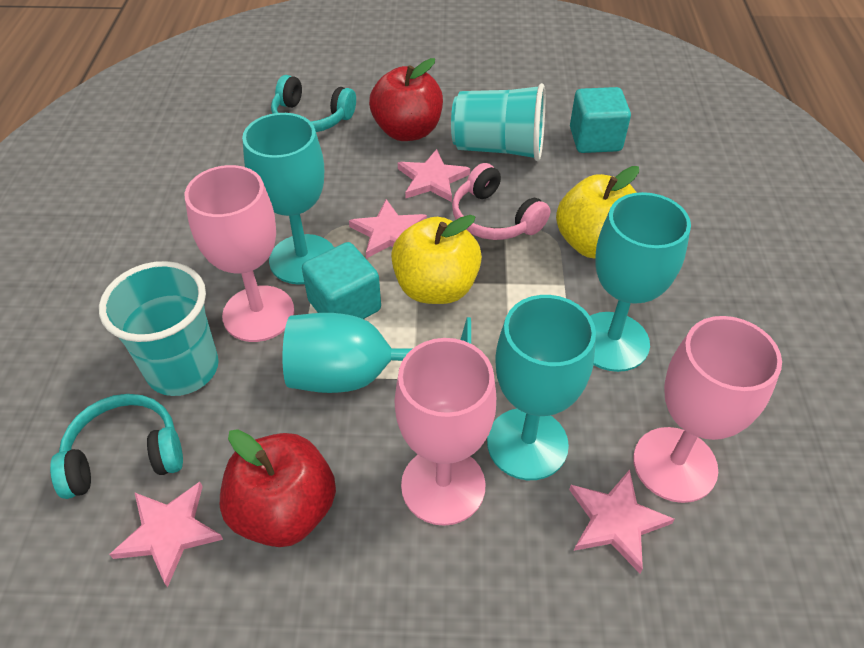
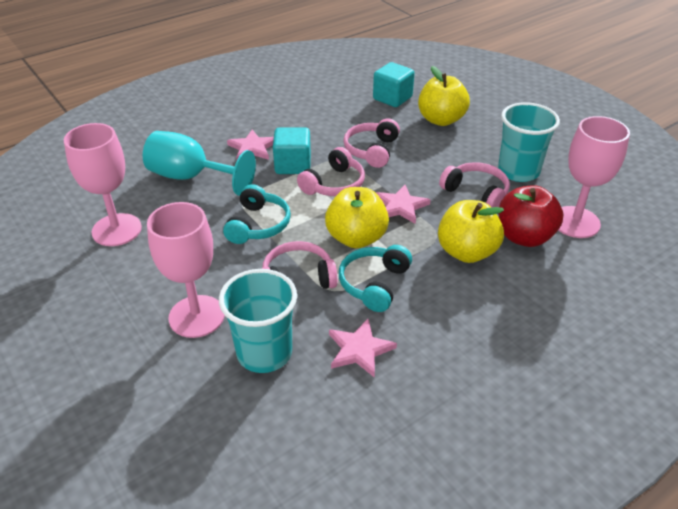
pink headphones: [452,163,550,240] = 1 -> [262,241,338,289] [297,147,365,196] [343,118,400,168] [439,162,510,207] = 4
pink star: [109,482,223,587] [349,199,427,259] [398,149,470,202] [569,470,675,573] = 4 -> [227,130,274,160] [329,319,397,378] [376,185,431,224] = 3
red apple: [220,429,336,547] [369,58,443,141] = 2 -> [499,185,563,247] = 1
turquoise goblet: [242,113,334,284] [282,313,471,393] [487,295,596,480] [590,192,691,372] = 4 -> [143,131,256,196] = 1
yellow apple: [391,215,482,304] [556,166,639,258] = 2 -> [325,187,389,248] [418,66,470,126] [438,200,504,263] = 3

